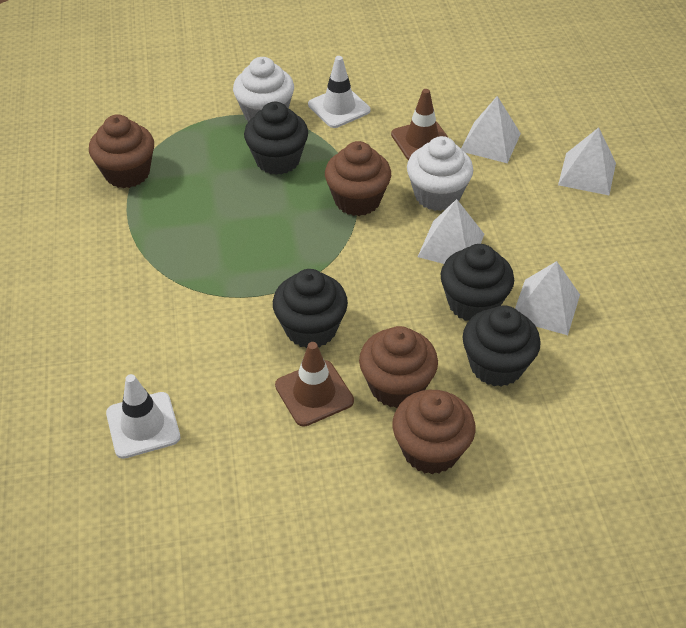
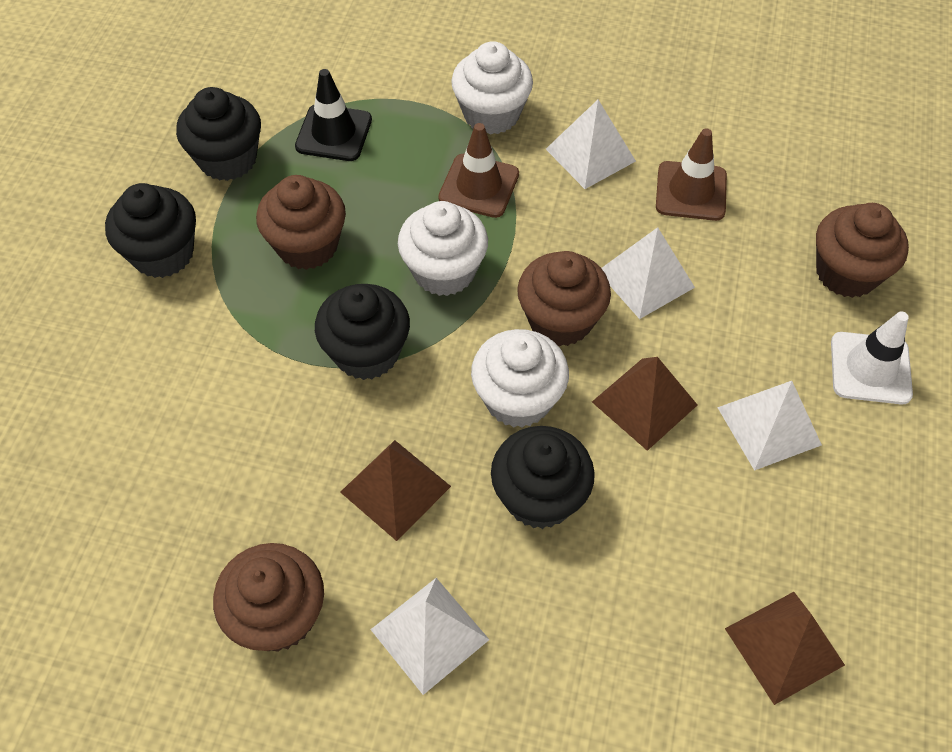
black traffic cone: none = 0 -> [295,69,372,161] = 1
brown pyramid: none = 0 -> [340,440,451,541] [592,357,697,451] [725,592,845,705] = 3
white cupcake: [233,57,294,121] [407,136,473,211] = 2 -> [398,201,488,296] [451,41,533,135] [471,329,569,428] = 3
white traffic cone: [106,374,180,459] [308,56,370,128] = 2 -> [831,311,913,404] = 1

